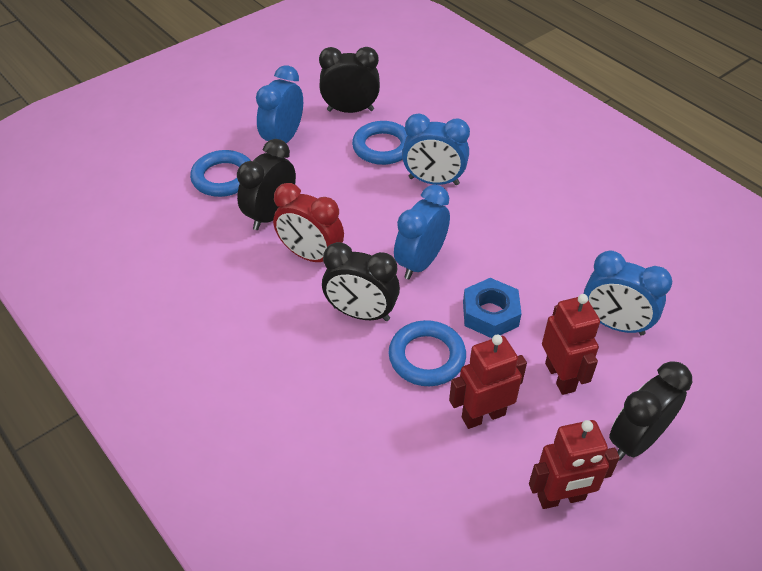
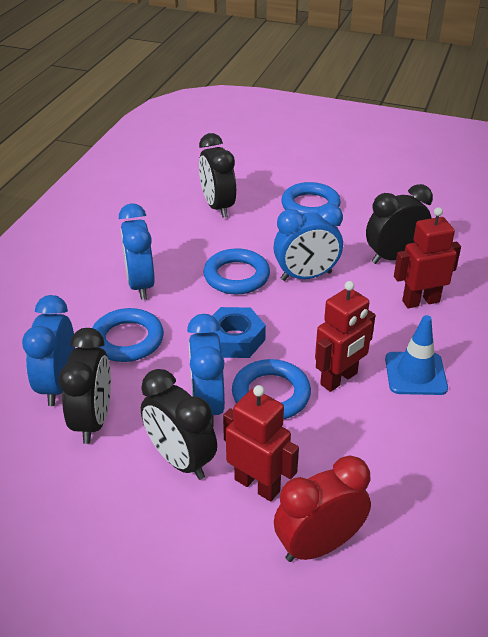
blue ring: [190,150,251,197] [352,121,407,165] [388,320,466,386] = 3 -> [92,308,164,362] [203,248,270,294] [232,359,311,419] [281,182,341,214] = 4
blue traffic cone: none = 0 -> [385,315,448,395] = 1

